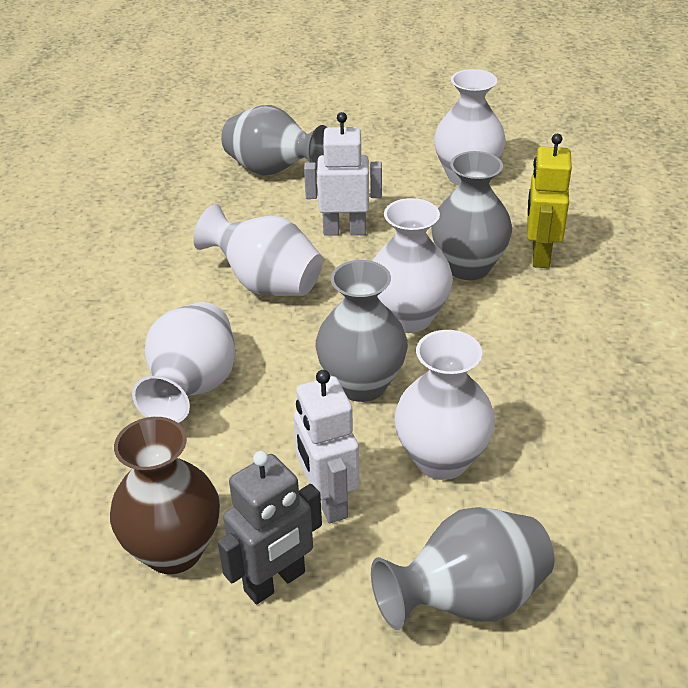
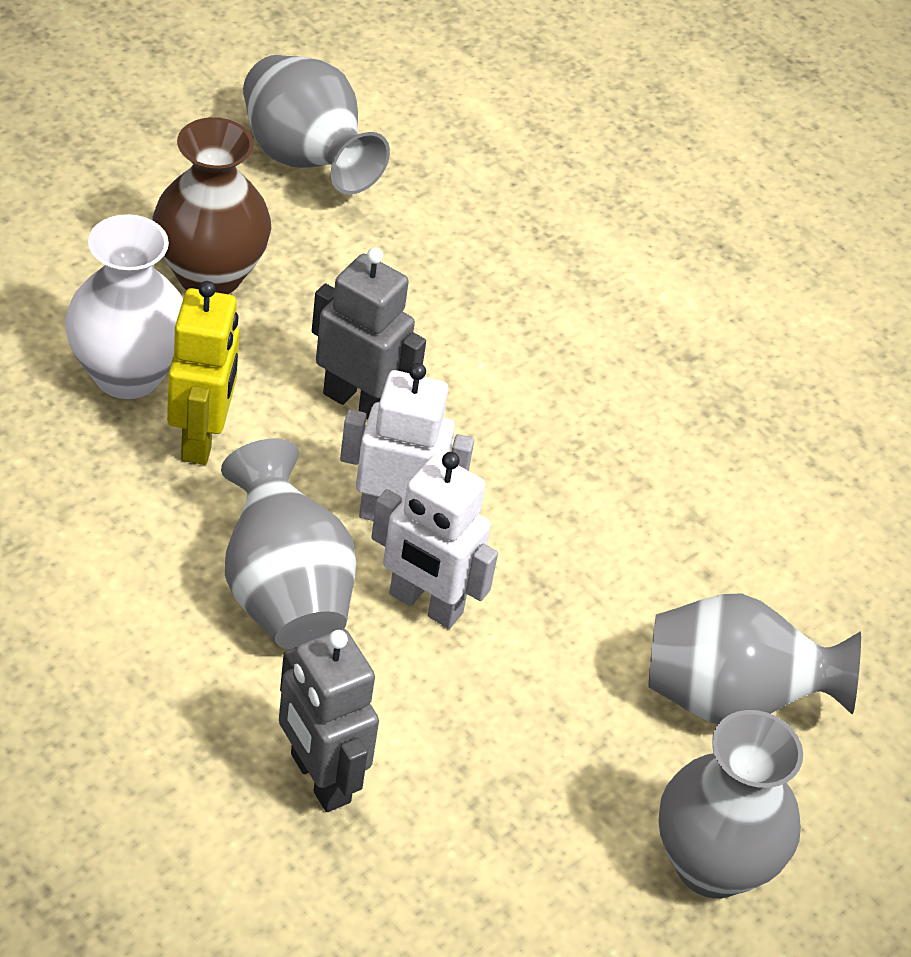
grey robot: [218,451,322,604] = 1 -> [279,629,379,812] [312,247,426,420] = 2
white vase: [132,302,235,423] [193,204,323,296] [372,198,453,333] [394,330,495,480] [434,69,506,186] = 5 -> [65,214,183,399] = 1

